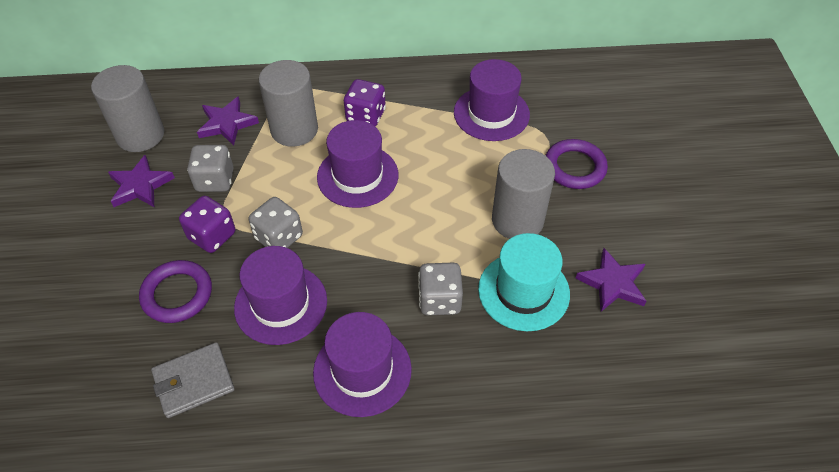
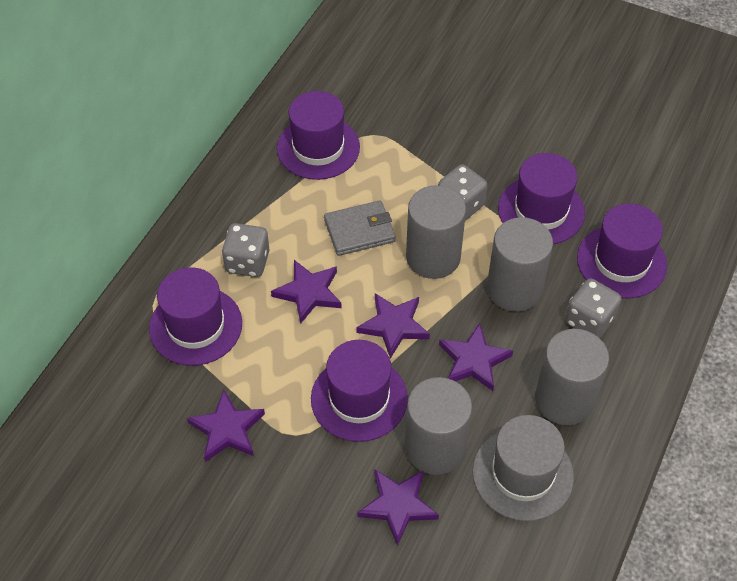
grey cylinder: [91,65,164,152] [259,60,318,147] [492,149,555,239] = 3 -> [405,377,472,475] [406,185,466,279] [487,217,553,312] [535,329,609,425] = 4
grey hat: none = 0 -> [472,415,574,521] = 1
purple dice: [179,196,235,253] [344,79,386,126] = 2 -> none = 0
purple hat: [234,246,327,345] [313,312,412,417] [317,120,398,208] [454,59,530,141] = 4 -> [149,267,242,366] [277,91,360,180] [311,340,408,442] [498,153,585,244] [577,203,667,298] = 5
purple ring: [139,260,212,323] [545,139,608,189] = 2 -> none = 0
purple star: [108,155,175,207] [197,96,259,146] [575,248,646,312] = 3 -> [187,390,265,462] [271,260,342,324] [356,293,430,359] [357,469,439,546] [439,323,513,391] = 5
turquoise hat: [478,233,570,331] = 1 -> none = 0

